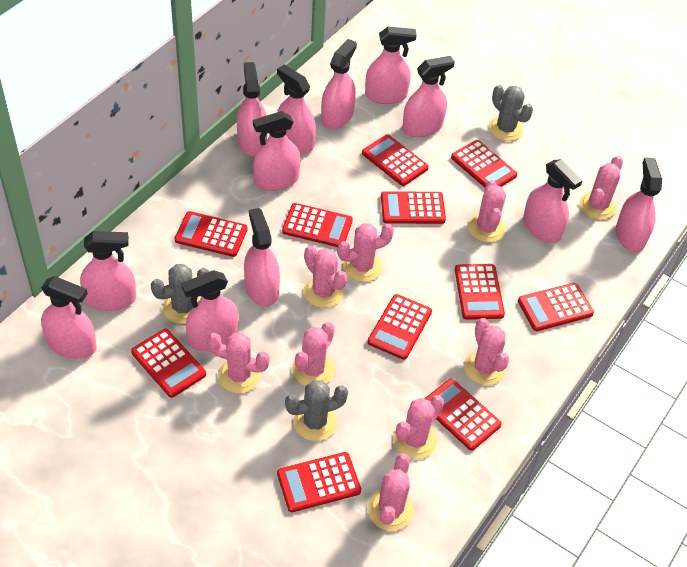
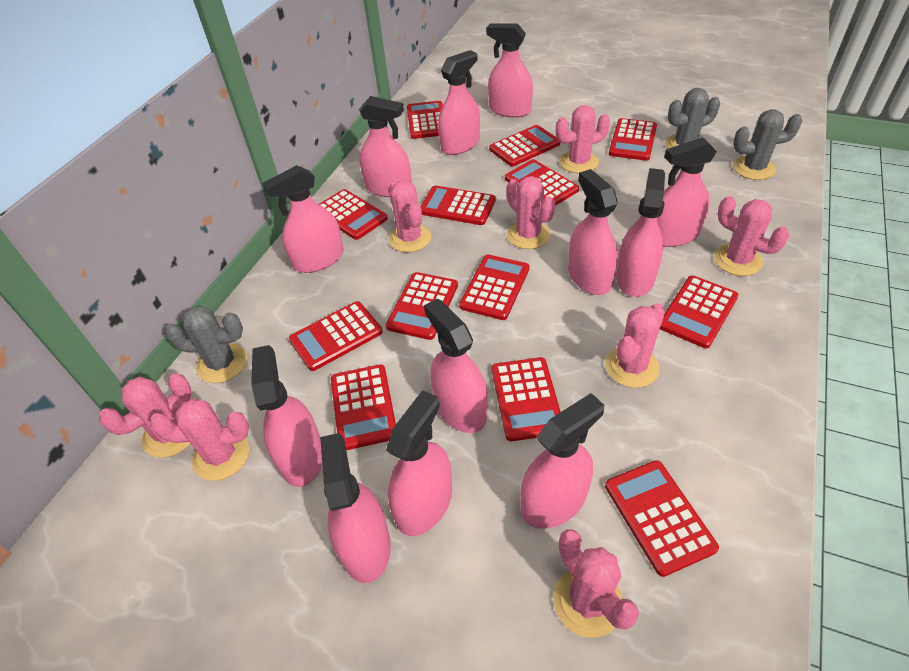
pink cactus: [207,333,270,393] [292,322,335,386] [304,246,347,308] [337,223,394,282] [368,453,414,531] [393,395,444,459] [464,318,509,385] [468,180,506,242] [580,156,623,220] = 9 -> [99,373,191,458] [150,399,249,481] [389,181,431,252] [507,176,555,249] [553,529,639,638] [556,105,610,173] [605,303,665,388] [714,196,789,276] = 8
red calculator: [131,329,206,398] [175,211,247,257] [277,452,361,512] [282,203,353,247] [362,134,429,186] [367,294,432,360] [381,191,446,224] [424,379,502,451] [451,140,517,187] [455,264,505,320] [518,283,594,331] = 11 -> [289,301,383,371] [319,189,388,240] [331,364,396,450] [386,272,458,340] [407,101,443,139] [421,185,496,225] [459,255,529,320] [489,125,560,166] [492,357,561,441] [505,159,579,206] [605,460,719,577] [609,118,657,161] [660,275,738,348] = 13

